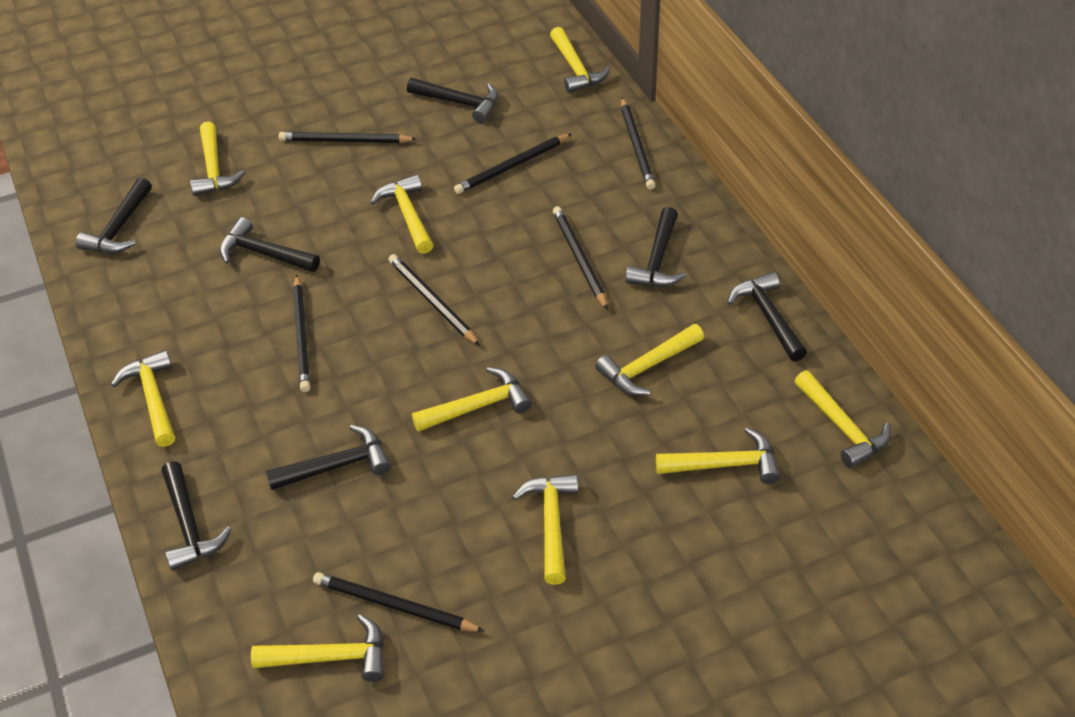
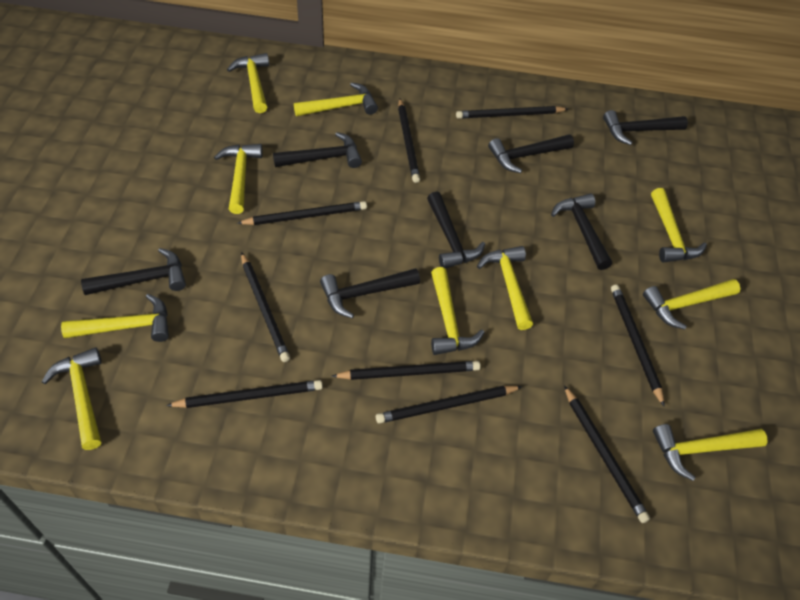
black pencil: [279,132,416,143] [293,275,311,392] [313,572,484,632] [388,254,480,346] [454,133,572,194] [553,206,608,310] [621,98,656,190] = 7 -> [166,380,323,408] [237,201,367,225] [241,252,290,362] [332,361,481,380] [376,386,522,424] [398,98,420,183] [456,106,568,119] [564,385,650,523] [611,285,665,407] = 9

